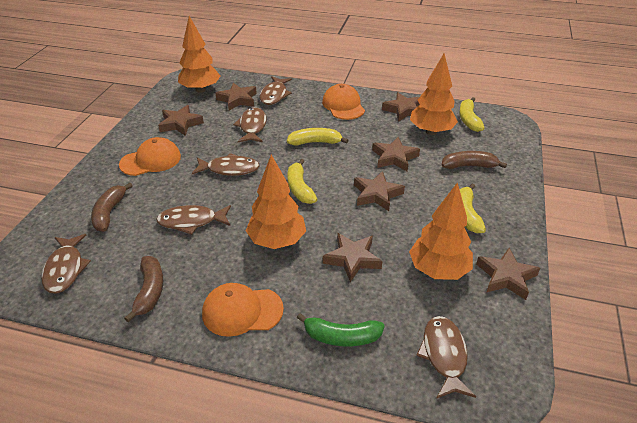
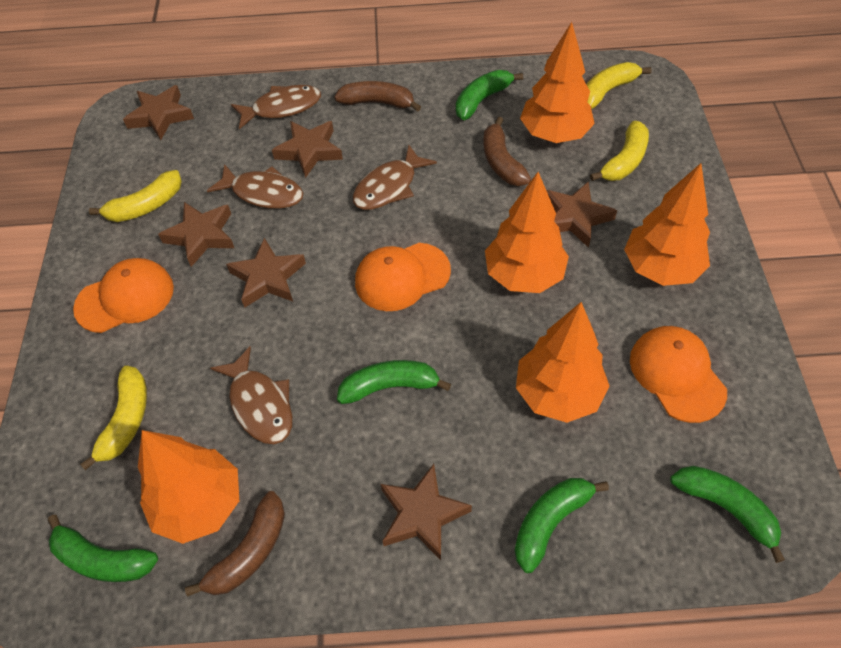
brown fish: [41,234,91,294] [156,205,231,234] [192,153,260,176] [233,107,267,142] [260,76,292,105] [416,316,476,399] = 6 -> [207,164,303,209] [210,347,292,444] [231,85,321,129] [353,145,437,210] = 4
brown star: [158,105,204,136] [216,83,257,110] [323,233,382,282] [354,171,405,211] [372,137,420,171] [382,92,420,122] [476,248,540,300] = 7 -> [123,85,194,140] [158,202,234,267] [226,238,306,308] [272,121,343,178] [381,464,472,560] [546,182,617,248] = 6
green banana: [297,313,385,346] = 1 -> [48,515,158,582] [337,360,451,404] [456,70,523,120] [514,478,609,573] [670,466,785,563] = 5
orange tree: [178,16,220,93] [246,155,306,249] [409,182,473,280] [410,53,458,135] = 4 -> [138,430,239,544] [485,172,569,293] [516,302,609,423] [520,22,595,143] [624,163,710,286] = 5

